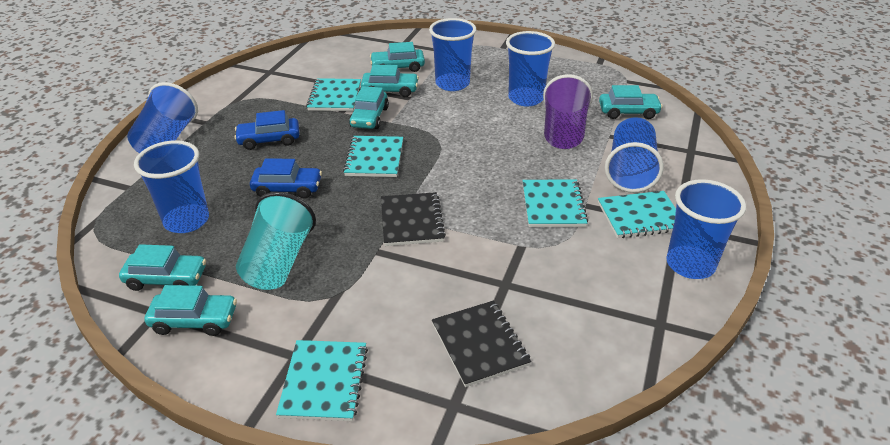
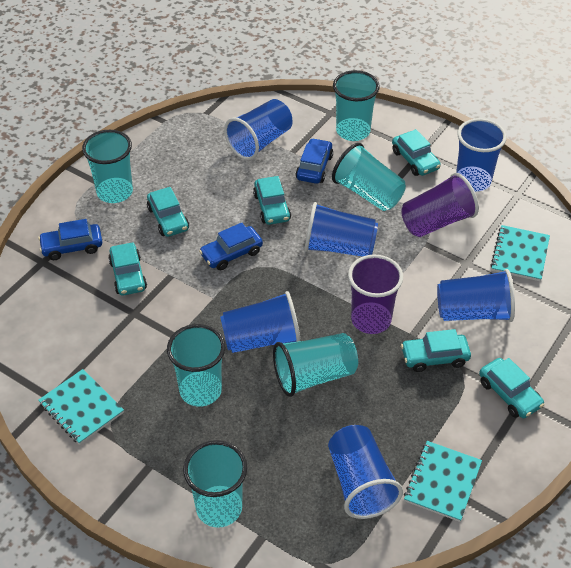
black notebook: [381,192,446,246] [432,301,531,387] = 2 -> none = 0
blue car: [234,110,299,150] [250,158,322,199] = 2 -> [38,219,102,260] [199,223,263,270] [296,138,333,184] = 3
purple cup: [543,74,593,149] = 1 -> [348,255,403,334] [401,173,479,237] = 2
turquoise cup: [236,192,316,290] = 1 -> [82,130,133,203] [167,324,225,407] [183,440,247,528] [273,333,358,397] [332,143,406,211] [333,70,380,141] = 6
turquoise notebook: [276,340,368,421] [306,78,361,111] [343,136,403,177] [522,180,588,227] [598,191,676,238] = 5 -> [38,369,124,445] [404,441,482,522] [490,225,550,281] = 3

